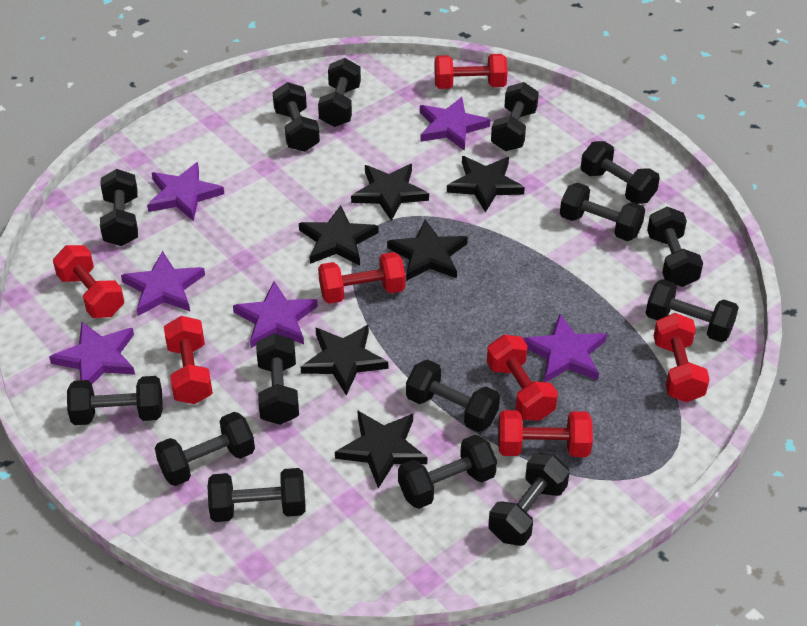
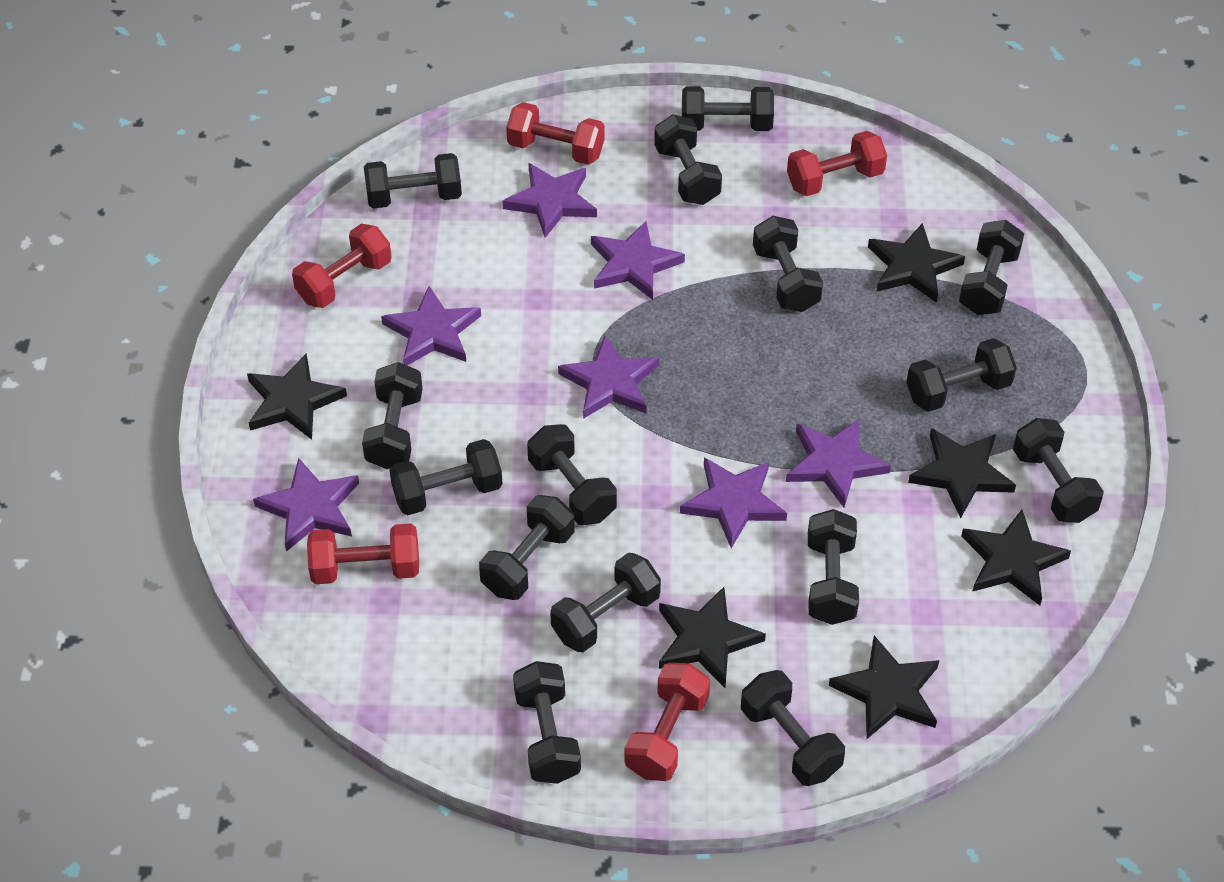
purple star: [49,322,135,384] [121,251,205,316] [147,162,224,221] [233,281,318,348] [420,97,490,151] [523,314,607,382] = 6 -> [253,458,359,551] [381,286,481,365] [502,163,597,238] [558,335,659,419] [591,221,685,300] [680,457,787,548] [786,419,891,508] = 7
red dumbbell: [53,245,124,318] [164,316,213,404] [318,252,405,304] [434,54,507,89] [487,335,558,421] [498,410,593,457] [654,313,710,402] = 7 -> [292,224,392,308] [307,524,419,584] [506,102,604,165] [624,663,710,781] [787,131,887,196] = 5

